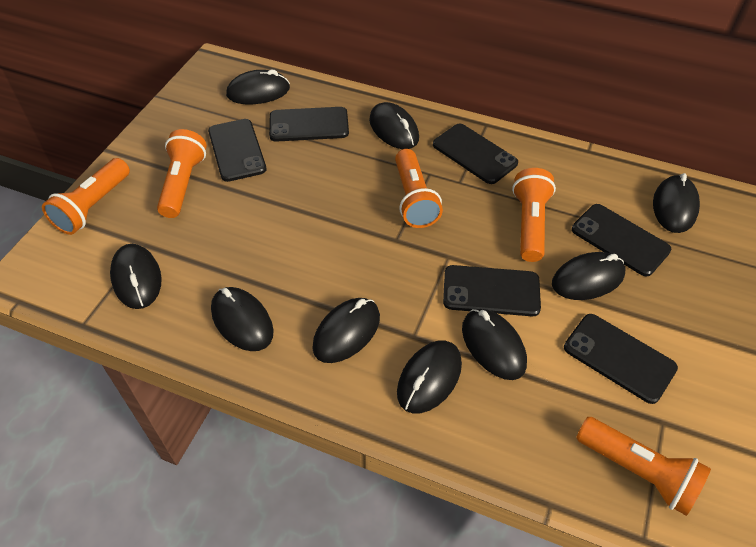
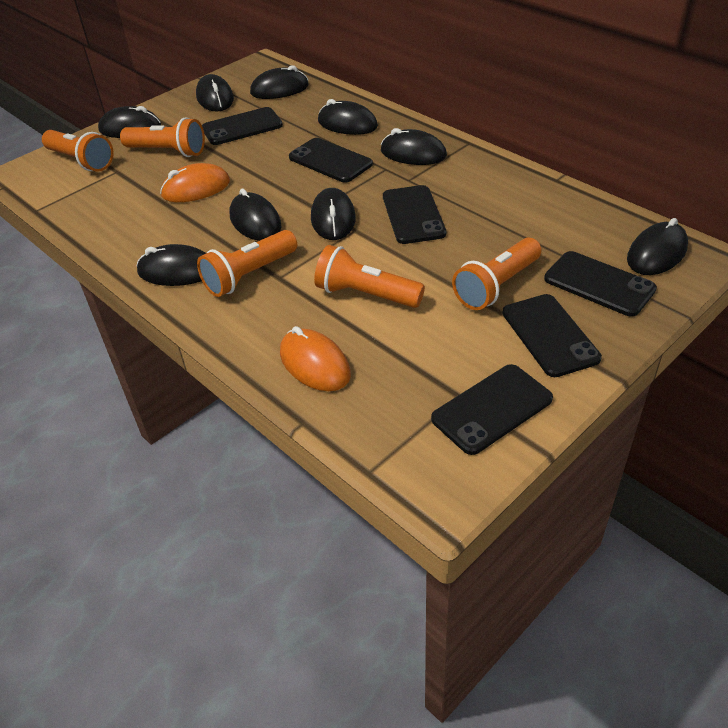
orange mouse: none = 0 -> [160,163,230,202] [280,326,351,391] = 2

